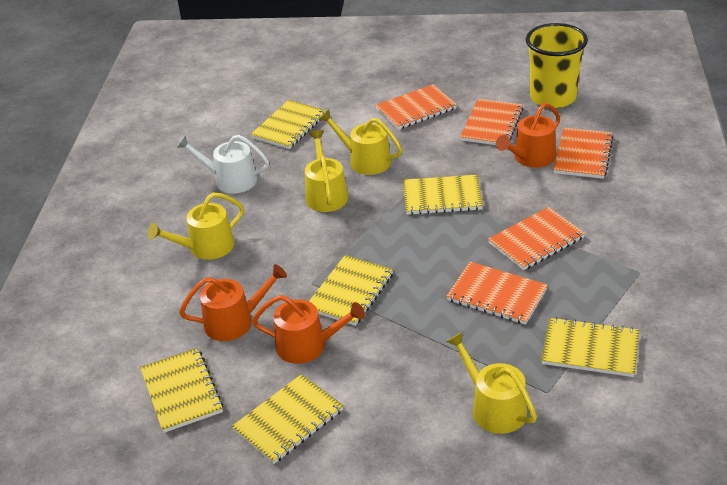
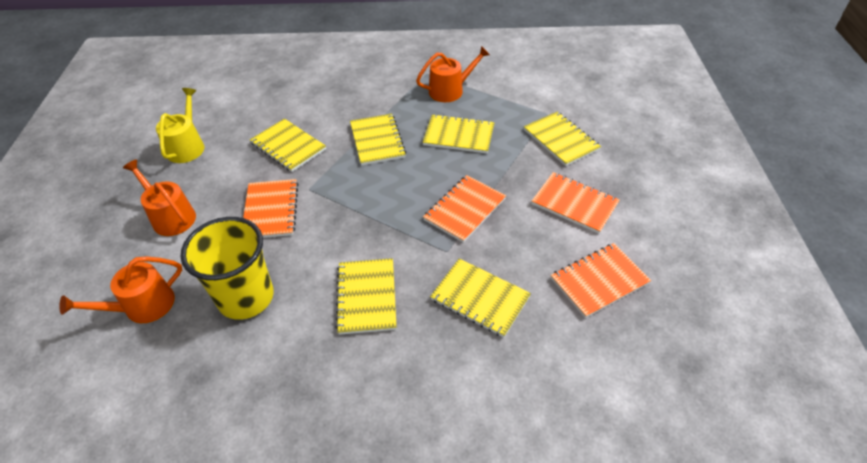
orange notebook: [375,84,457,130] [446,262,547,325] [460,99,523,145] [488,207,585,270] [553,128,614,179] = 5 -> [243,179,298,238] [423,175,506,243] [532,172,620,234] [551,243,651,318] = 4
white watering can: [176,135,269,193] = 1 -> none = 0
yellow watering can: [148,193,244,260] [305,130,348,212] [319,110,402,175] [446,332,537,434] = 4 -> [156,88,204,163] = 1

